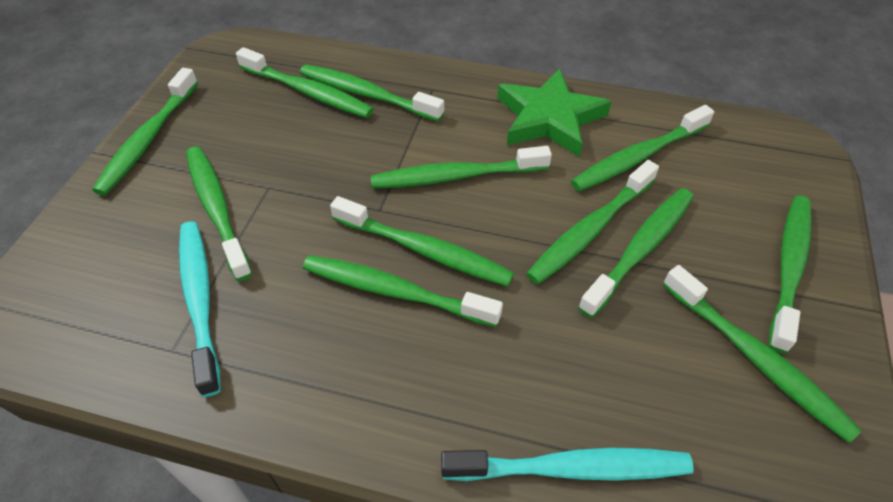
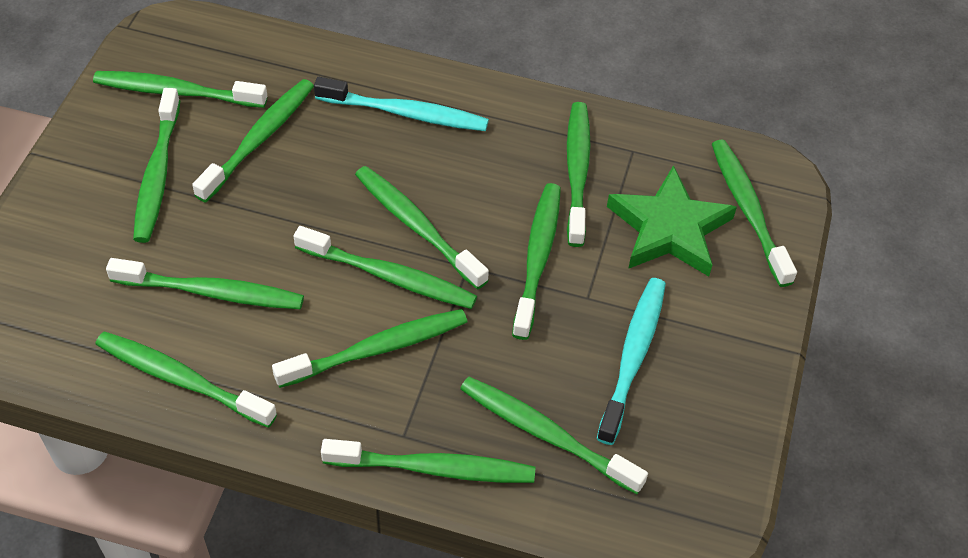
green toothbrush: [92,68,198,195] [186,147,253,281] [236,47,374,118] [300,64,444,122] [303,255,503,327] [330,196,514,286] [371,146,552,188] [526,160,659,284] [571,105,714,191] [578,188,694,318] [663,265,862,443] [769,195,812,354] = 12 -> [93,71,267,108] [95,331,277,428] [106,258,304,309] [133,88,180,243] [192,79,314,203] [272,309,467,388] [294,226,477,309] [321,439,535,483] [355,166,489,290] [460,377,648,494] [512,183,561,340] [567,102,590,247] [712,139,797,287] = 13

